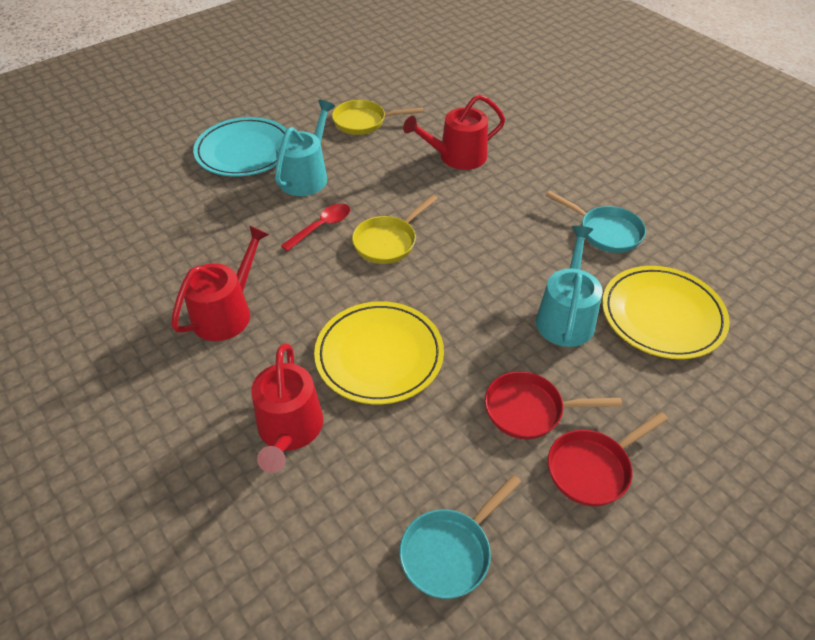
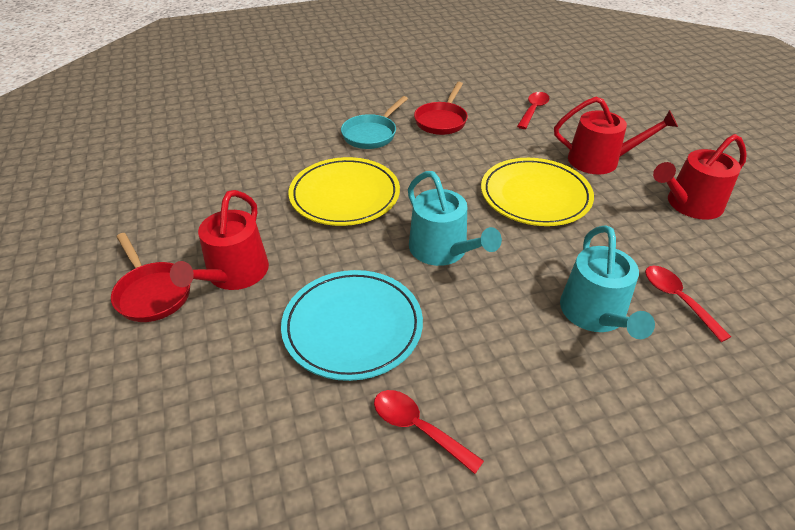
red spoon: [281,203,350,252] = 1 -> [374,390,484,474] [517,92,550,129] [645,266,731,342] = 3
turquoise pan: [399,475,521,599] [546,191,646,253] = 2 -> [341,96,408,149] = 1
yellow pan: [332,100,423,135] [352,195,438,264] = 2 -> none = 0

